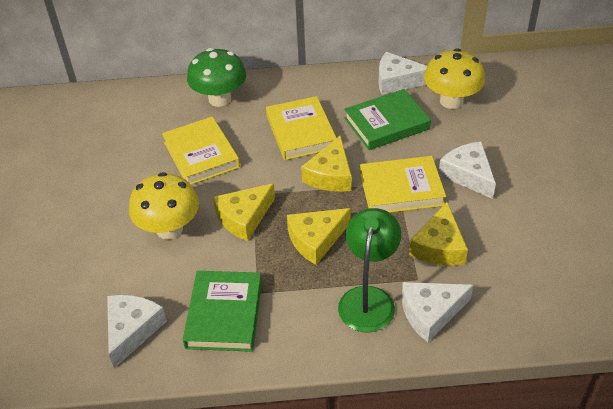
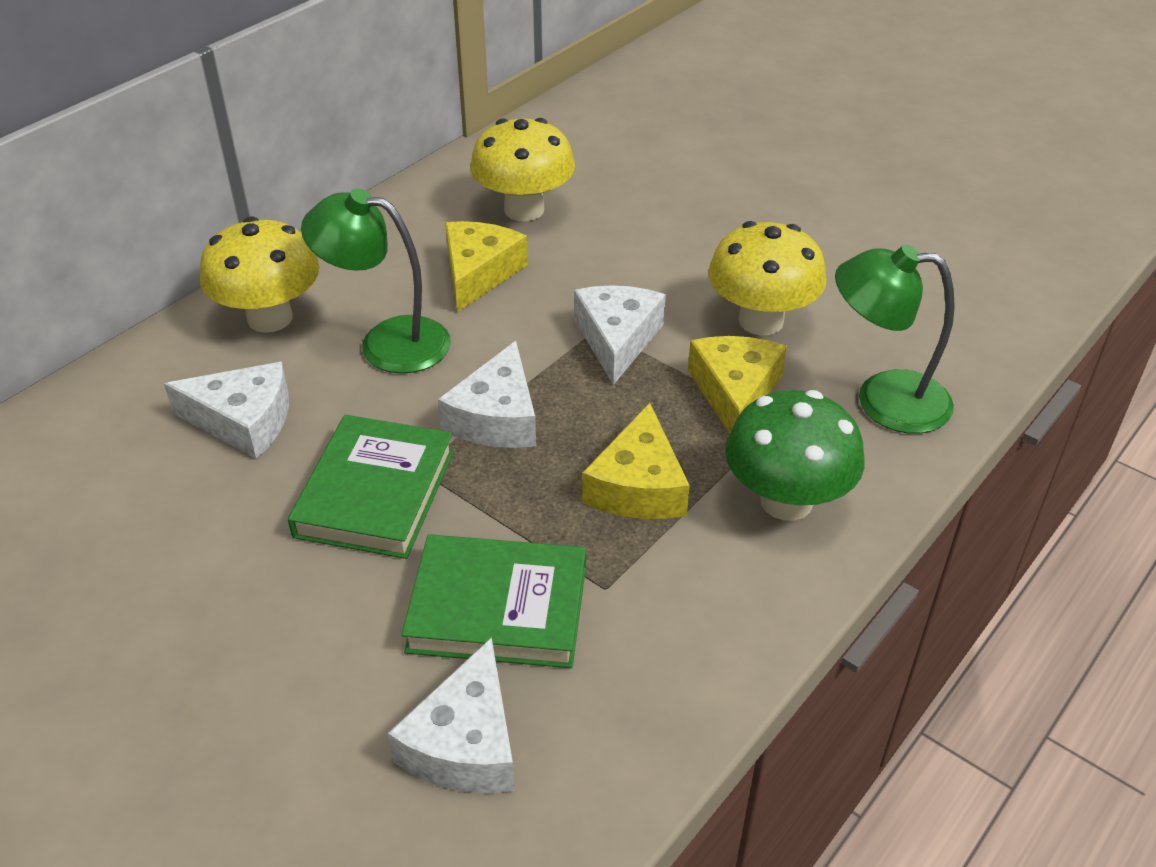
green lamp: [338,208,401,333] = 1 -> [301,189,451,374] [835,245,955,434] = 2
yellow book: [162,116,240,185] [266,96,336,160] [360,156,446,213] = 3 -> none = 0
yellow cheese: [213,183,275,241] [287,208,350,265] [301,135,352,192] [409,202,468,266] = 4 -> [445,221,528,312] [582,403,690,519] [688,336,787,434] = 3
yellow mushroom: [129,172,199,240] [424,48,485,109] = 2 -> [200,217,319,333] [470,118,575,221] [708,221,827,335] = 3

